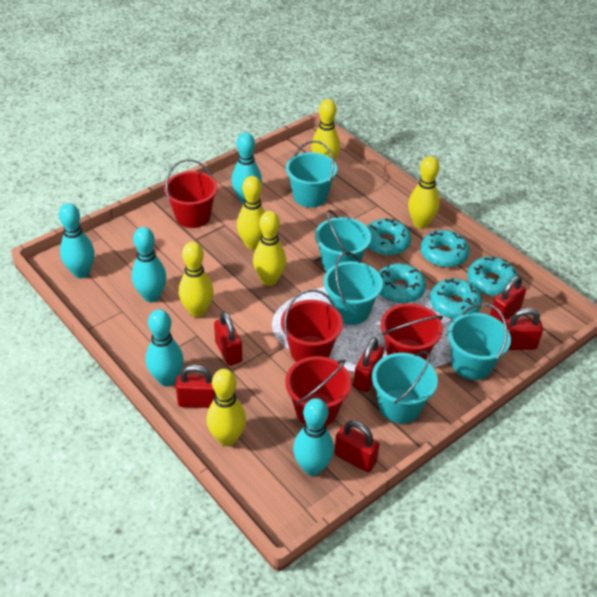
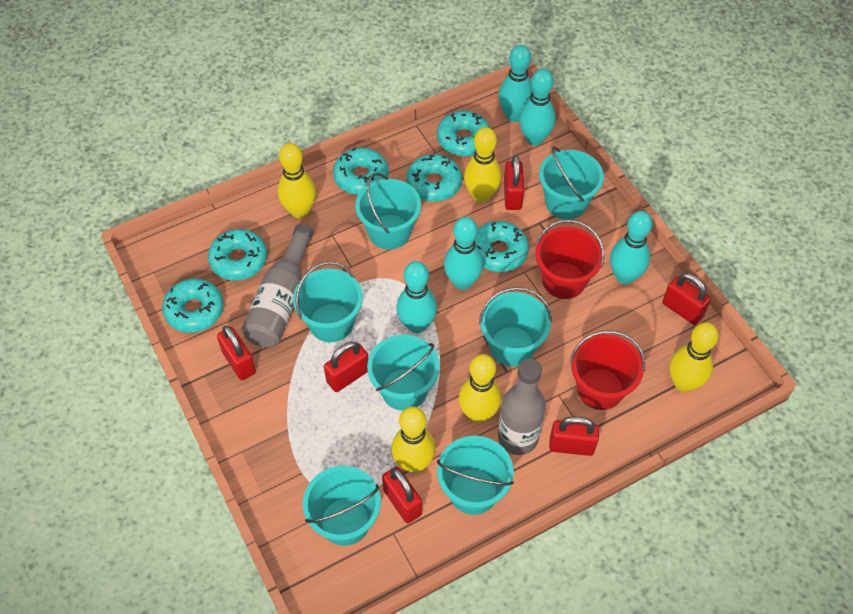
grey bottle: none = 0 -> [242,224,313,347] [498,358,546,455] = 2
red bucket: [164,159,218,228] [281,289,343,362] [285,356,351,426] [381,303,443,360] = 4 -> [535,219,604,299] [570,331,645,410] = 2
turquoise bucket: [286,140,337,207] [315,210,371,272] [324,252,383,325] [372,351,438,424] [448,303,511,380] = 5 -> [293,262,363,342] [303,466,381,546] [355,173,421,250] [367,335,440,411] [437,436,514,515] [479,287,552,367] [539,146,604,219] = 7
turquoise donut: [367,218,411,256] [379,263,426,303] [421,230,470,268] [430,278,482,319] [467,257,518,296] = 5 -> [162,278,224,333] [208,229,267,280] [333,148,389,195] [406,154,462,202] [437,111,490,156] [474,221,529,272] = 6
yellow bowling pin: [179,242,214,318] [206,369,246,446] [237,176,265,250] [253,211,286,286] [311,99,340,161] [408,156,440,229] = 6 -> [278,143,316,218] [392,406,436,473] [459,354,501,423] [464,127,502,203] [670,322,719,392] = 5

